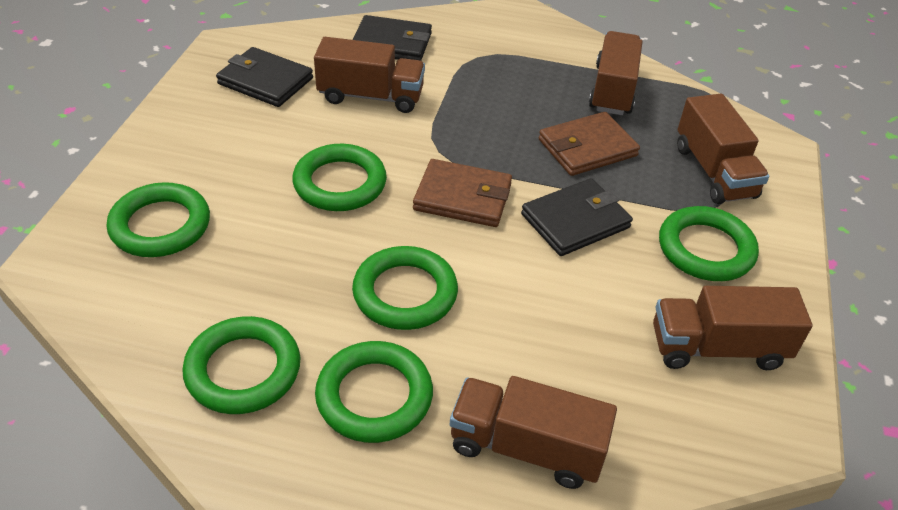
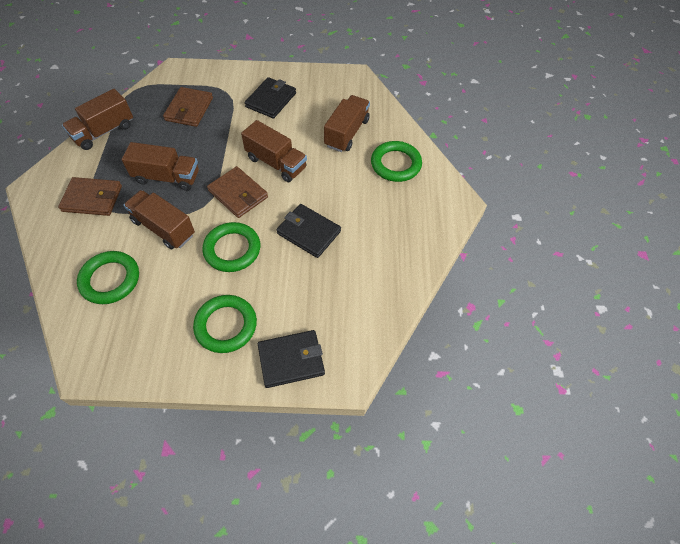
brown wallet: [413,159,512,227] [539,112,640,176] = 2 -> [58,177,122,216] [163,87,213,127] [207,166,268,218] = 3
green ring: [107,182,210,257] [182,316,301,414] [292,144,387,211] [315,341,433,443] [352,246,458,330] [659,206,759,281] = 6 -> [77,251,139,304] [193,295,257,353] [202,222,260,272] [371,141,422,182] = 4

